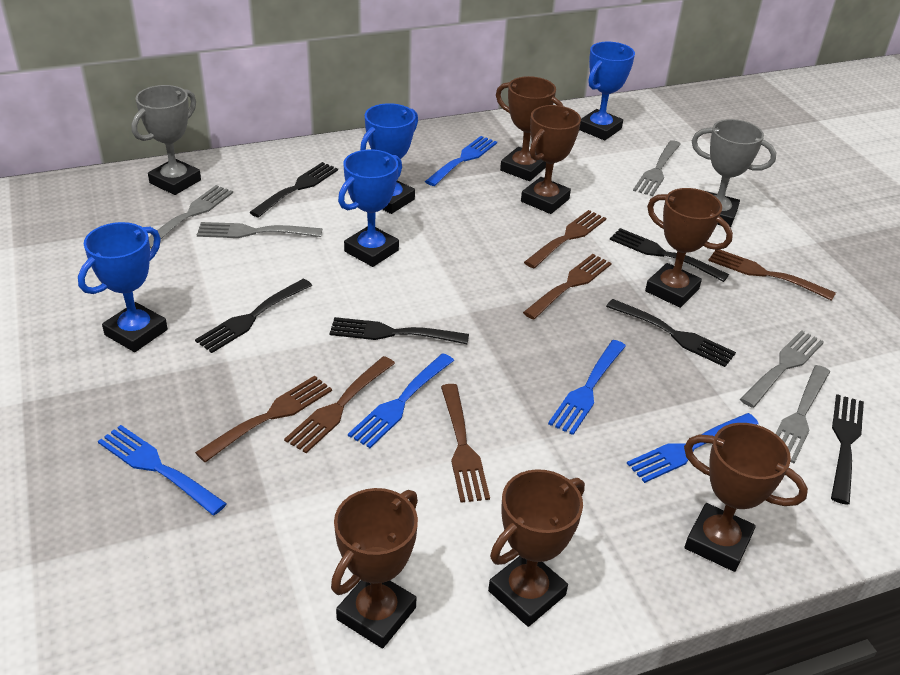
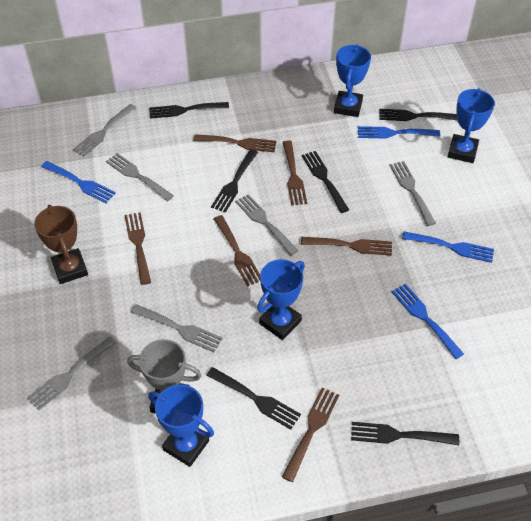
blue fork: [98,425,227,515] [348,353,454,448] [425,136,497,186] [548,340,626,435] [627,413,759,483] = 5 -> [41,161,116,203] [358,126,440,139] [392,284,464,359] [402,231,494,263] = 4
brown trophy: [331,488,418,648] [488,469,585,627] [496,76,563,181] [521,105,581,214] [645,188,733,308] [684,423,808,572] = 6 -> [34,205,88,284] = 1
grey fork: [149,185,233,249] [197,222,322,238] [633,140,681,196] [740,330,824,408] [776,365,830,463] = 5 -> [27,336,116,411] [73,104,136,157] [106,153,174,201] [131,304,223,352] [235,194,299,255] [390,161,436,226] = 6
grey trophy: [131,85,201,195] [692,119,776,228] = 2 -> [127,339,202,413] = 1

